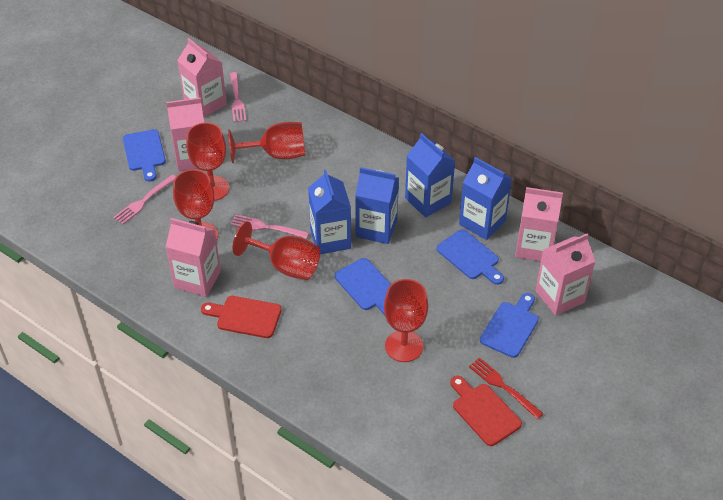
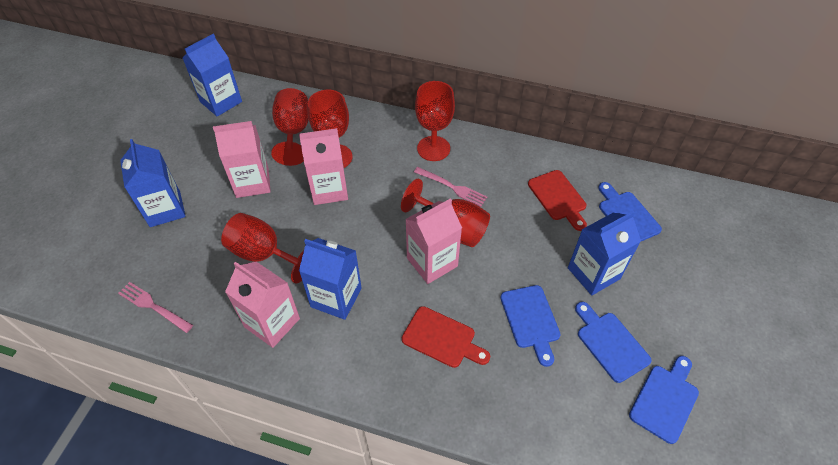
pink carton: [166,98,204,171] [166,218,221,297] [177,38,227,117] [515,187,563,262] [535,234,595,316] = 5 -> [213,121,271,198] [225,262,300,348] [299,128,348,205] [406,198,462,284] = 4
pink fork: [113,175,176,224] [230,72,246,122] [231,215,309,239] = 3 -> [118,282,193,333] [414,167,487,207] = 2
red fork: [469,357,544,419] = 1 -> none = 0

